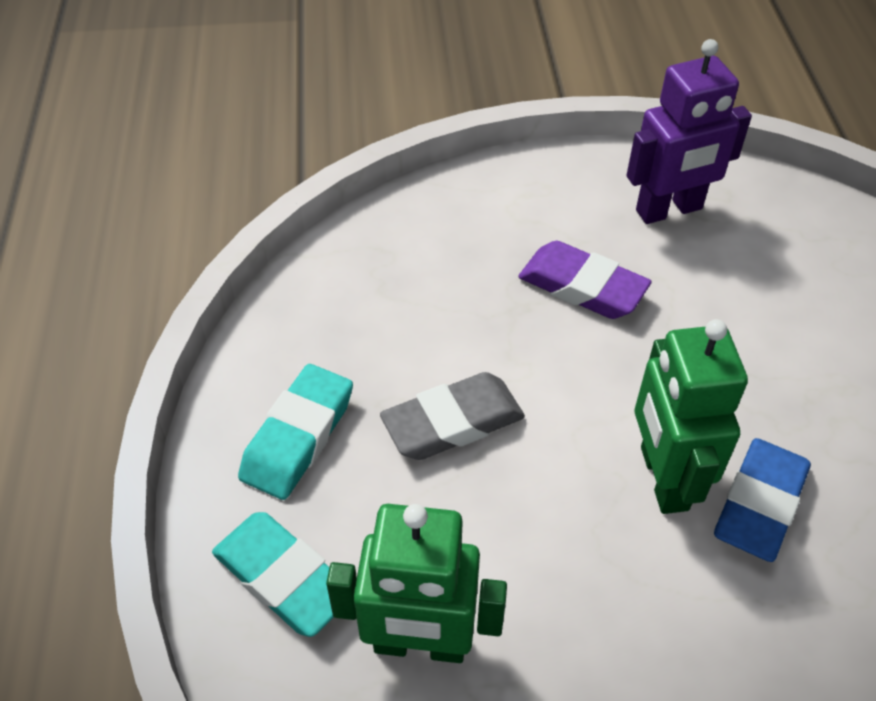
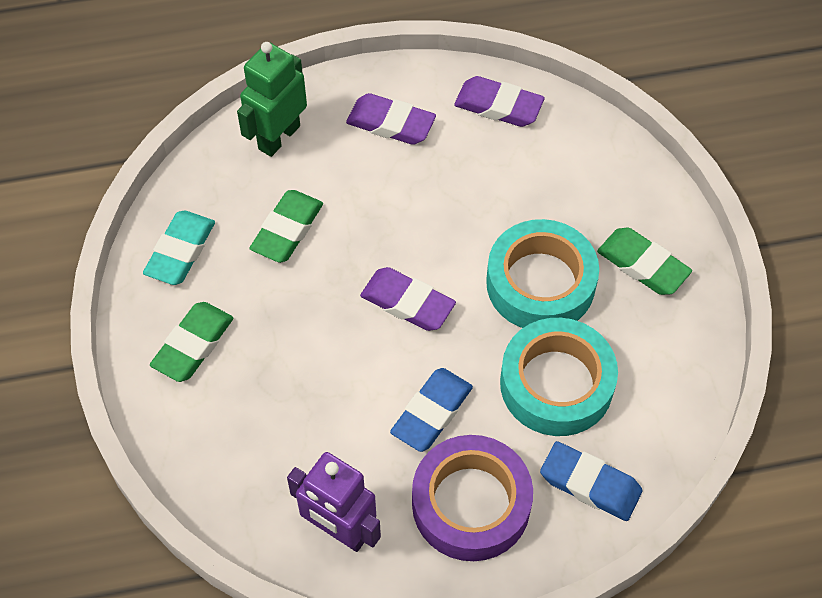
blue eraser: [714,438,811,562] = 1 -> [390,368,473,452] [540,441,642,521] = 2
green eraser: none = 0 -> [150,302,233,382] [250,190,323,263] [597,228,692,295] = 3
green robot: [326,504,507,663] [635,319,748,514] = 2 -> [237,42,307,157] = 1
grey eraser: [380,372,525,460] = 1 -> none = 0
purple eraser: [518,241,652,319] = 1 -> [346,93,436,145] [360,267,456,331] [454,76,545,127] = 3
purple tape: none = 0 -> [412,435,533,561] = 1
turquoise eraser: [212,512,333,637] [238,364,353,500] = 2 -> [143,211,215,285] = 1
turquoise tape: none = 0 -> [486,219,599,328] [500,318,618,436] = 2

